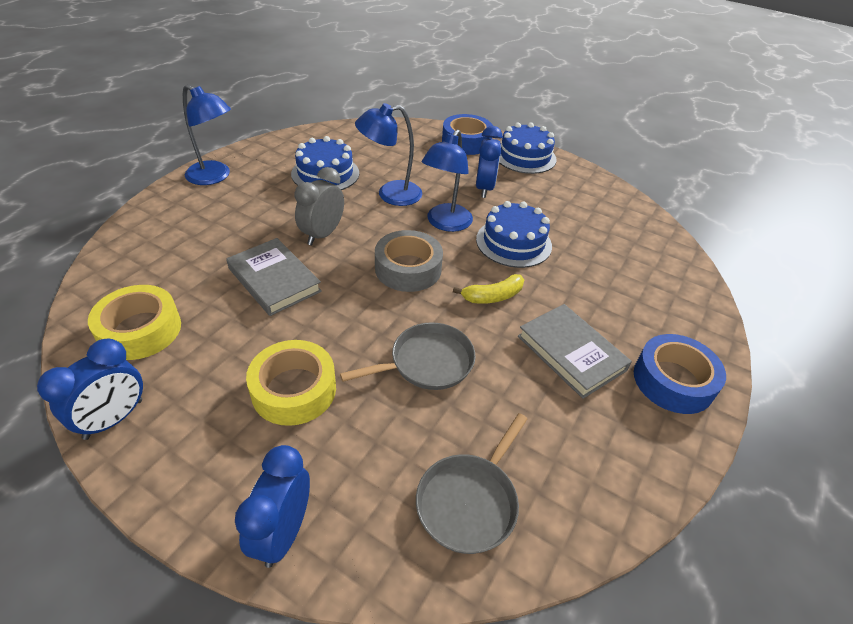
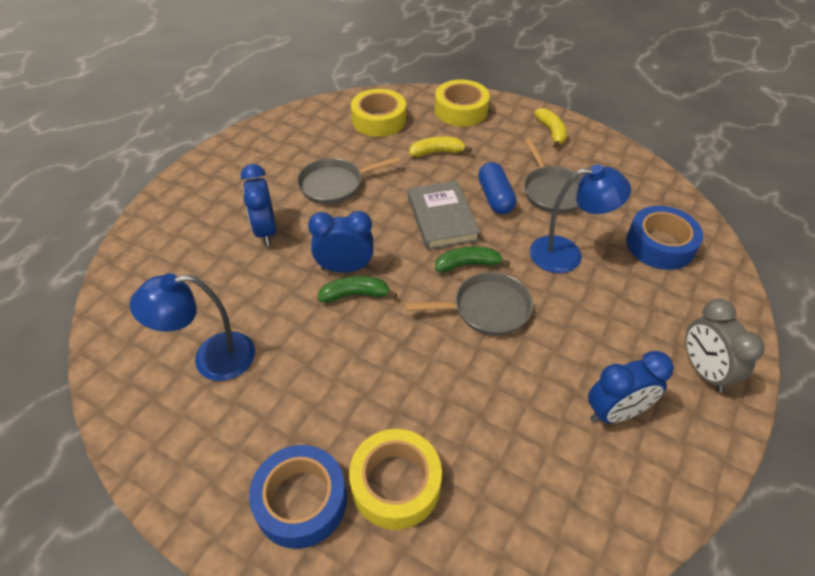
blue cake: [291,136,359,190] [476,201,552,268] [499,122,557,174] = 3 -> none = 0
blue capsule: none = 0 -> [478,162,516,214] = 1
blue lamp: [183,84,231,185] [355,103,422,206] [422,130,473,232] = 3 -> [130,273,255,381] [530,164,631,273] = 2
green banana: none = 0 -> [318,276,397,303] [435,246,510,272] = 2
grey book: [226,238,322,316] [518,304,632,399] = 2 -> [408,181,480,250] = 1
grey pan: [340,322,476,390] [416,413,527,554] = 2 -> [297,157,400,204] [405,272,533,336] [524,138,582,214] = 3
grey tape: [375,230,443,292] = 1 -> none = 0
yellow banana: [453,274,524,304] = 1 -> [409,137,472,157] [534,108,567,148] = 2
yellow tape: [88,285,181,360] [246,340,336,426] = 2 -> [349,429,442,530] [351,89,406,137] [435,80,490,127] = 3

